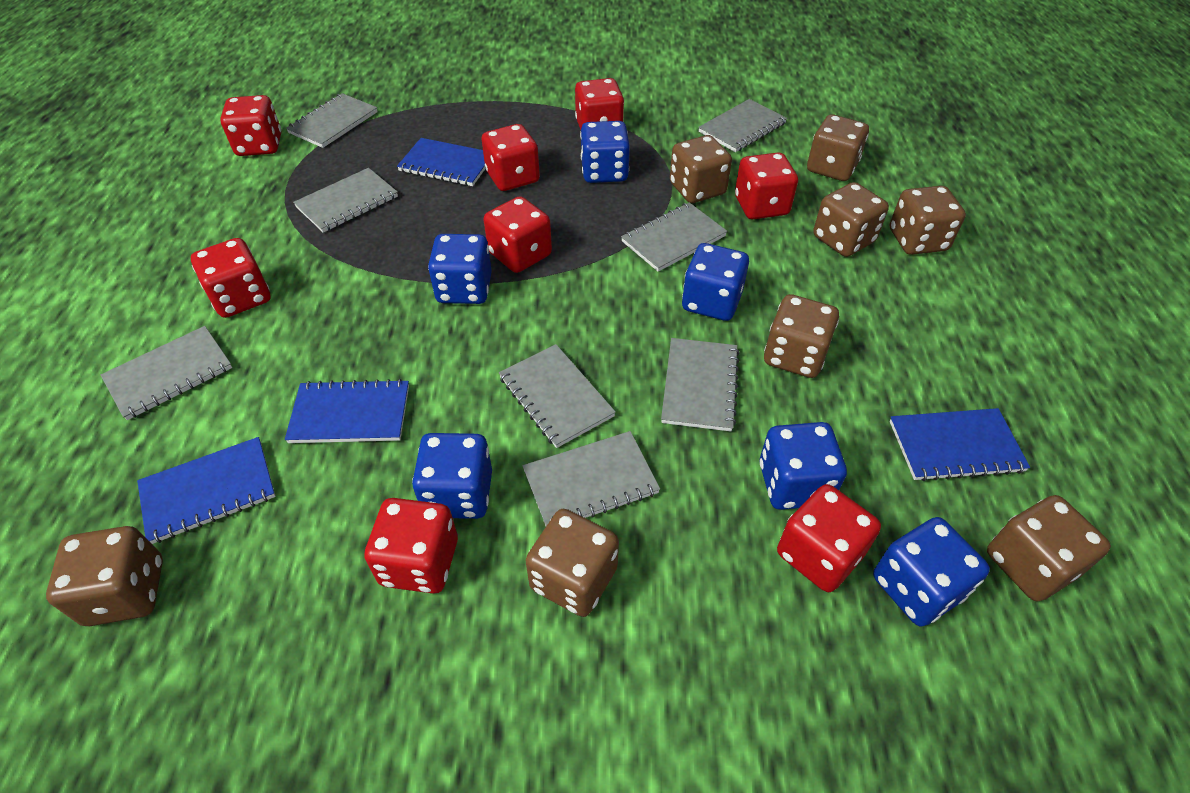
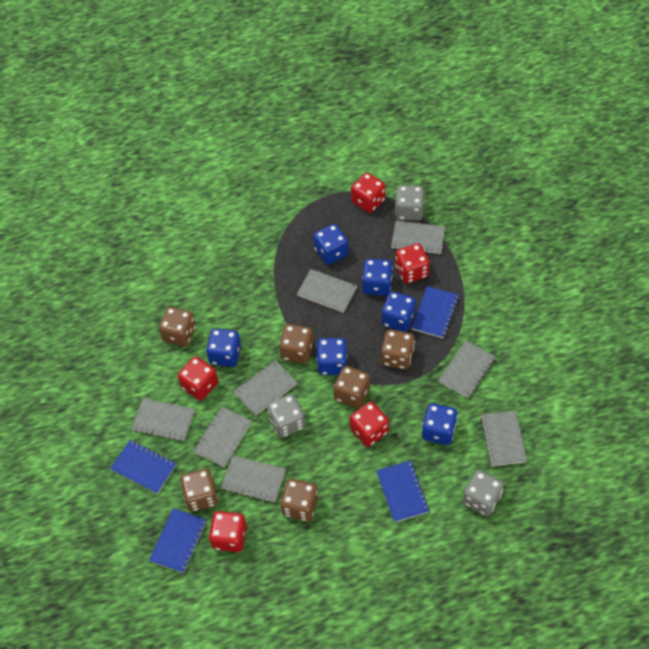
brown dice: [46,526,163,626] [525,509,619,617] [670,135,732,203] [764,294,839,378] [807,114,869,181] [813,182,889,257] [890,186,966,255] [987,495,1111,602] = 8 -> [159,307,196,347] [180,468,218,512] [279,324,313,363] [280,479,318,521] [333,366,370,408] [381,329,415,369] = 6
grey dice: none = 0 -> [267,394,305,438] [395,185,424,221] [463,470,504,516] = 3
red dice: [191,238,271,318] [220,95,281,156] [364,498,458,594] [481,124,540,191] [484,196,552,273] [575,78,624,130] [735,152,798,219] [777,484,881,592] = 8 -> [178,356,218,401] [209,511,247,552] [350,401,389,447] [351,173,386,213] [395,243,430,284] = 5

